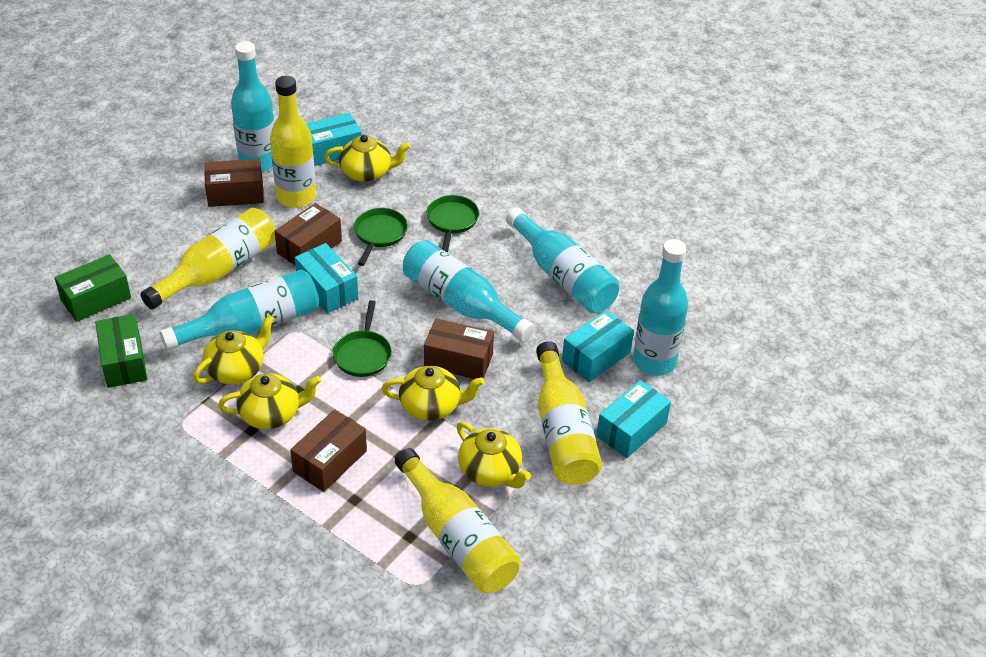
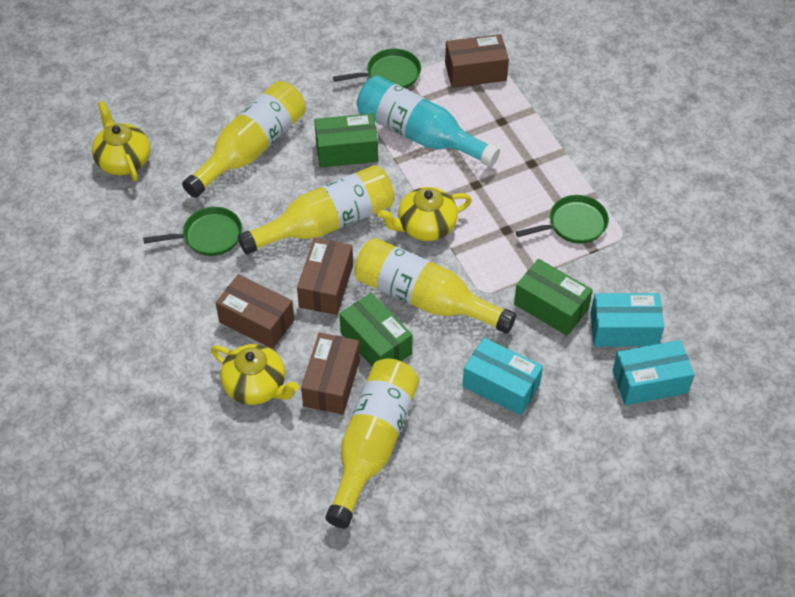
green box: [54,254,131,322] [95,314,147,388] = 2 -> [315,113,378,168] [339,293,413,367] [514,259,593,336] = 3
turquoise bottle: [160,270,319,351] [231,41,274,172] [403,240,535,342] [506,207,619,313] [633,239,688,376] = 5 -> [357,75,500,167] = 1
turquoise box: [295,243,358,313] [306,113,362,166] [562,310,634,382] [596,380,671,458] = 4 -> [462,338,543,416] [590,293,664,347] [612,340,695,405] = 3
yellow teapot: [193,315,274,384] [218,373,321,429] [324,135,411,182] [382,366,484,421] [457,422,531,488] = 5 -> [92,101,150,181] [211,344,299,405] [378,187,472,241] = 3

